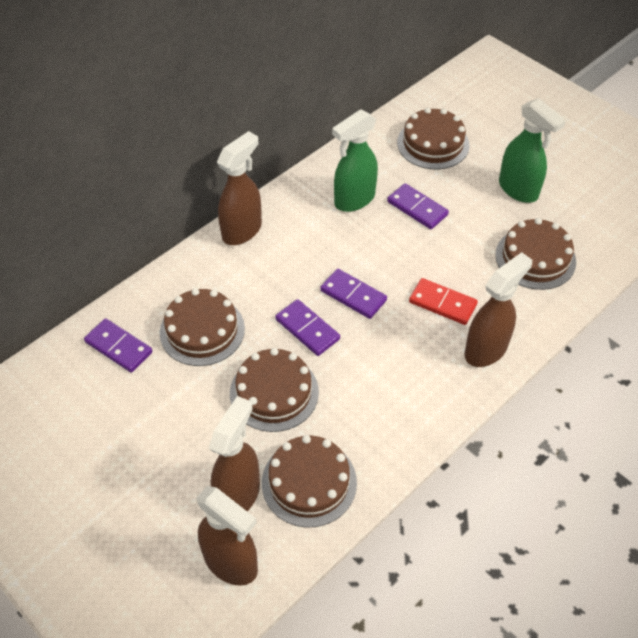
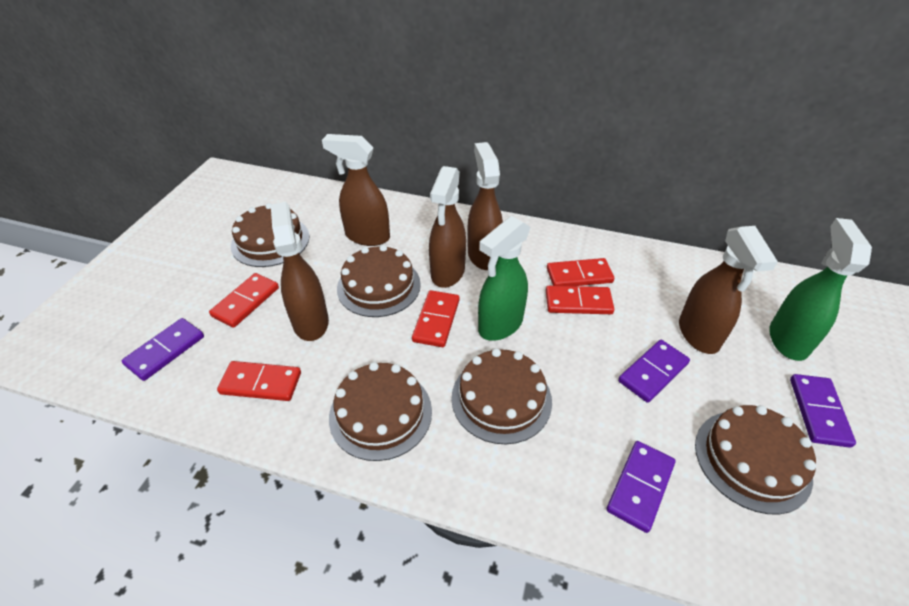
brown spray bottle: [196,486,258,586] [209,396,260,511] [217,131,262,245] [464,252,532,367] = 4 -> [271,202,329,341] [322,134,390,246] [429,166,466,288] [467,142,503,270] [679,226,778,354] = 5
red domino: [409,278,478,325] = 1 -> [209,273,279,328] [217,361,301,401] [412,290,460,347] [546,286,614,314] [547,258,614,286] = 5

